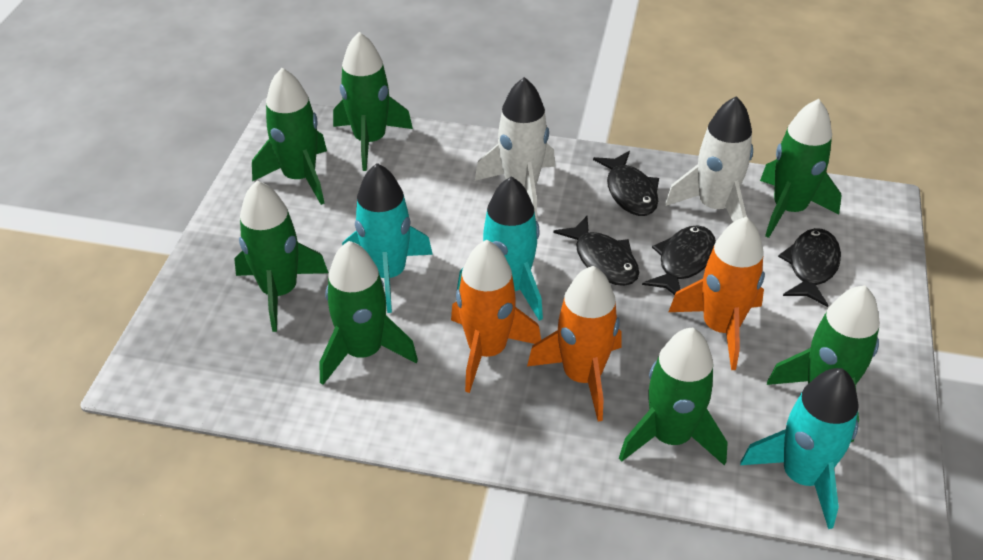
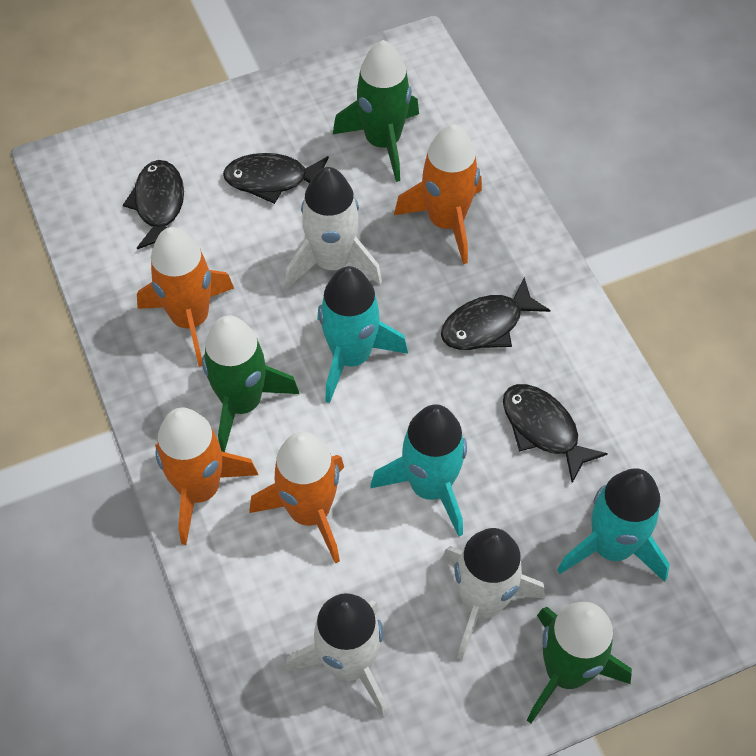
green rocket: [234,181,328,332] [252,68,327,205] [319,241,418,385] [333,32,413,171] [619,327,728,465] [760,99,841,238] [767,285,880,442] = 7 -> [202,315,299,452] [333,40,419,182] [527,602,632,723] = 3
orange rocket: [451,240,541,393] [527,266,622,422] [669,216,765,370] = 3 -> [137,227,234,367] [155,408,258,545] [249,431,344,564] [394,124,482,264] = 4
white rocket: [475,77,555,219] [665,96,753,222] = 2 -> [285,167,382,289] [285,593,388,718] [442,528,545,660] = 3

